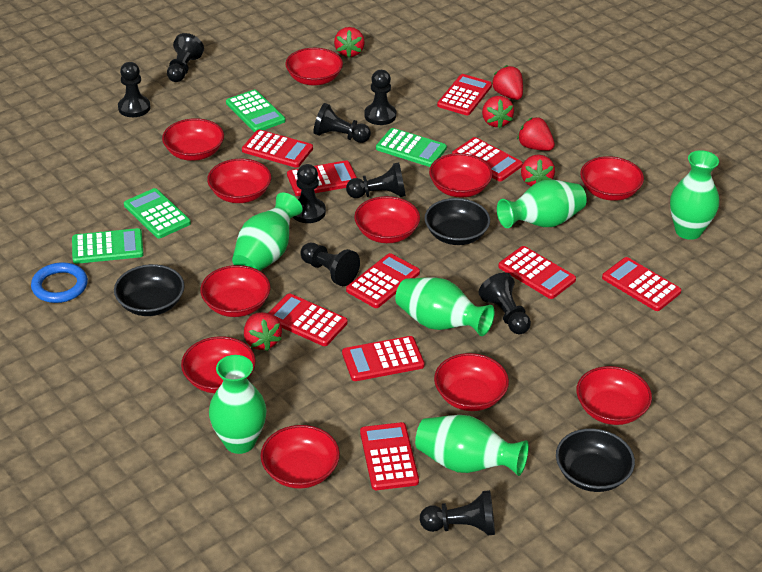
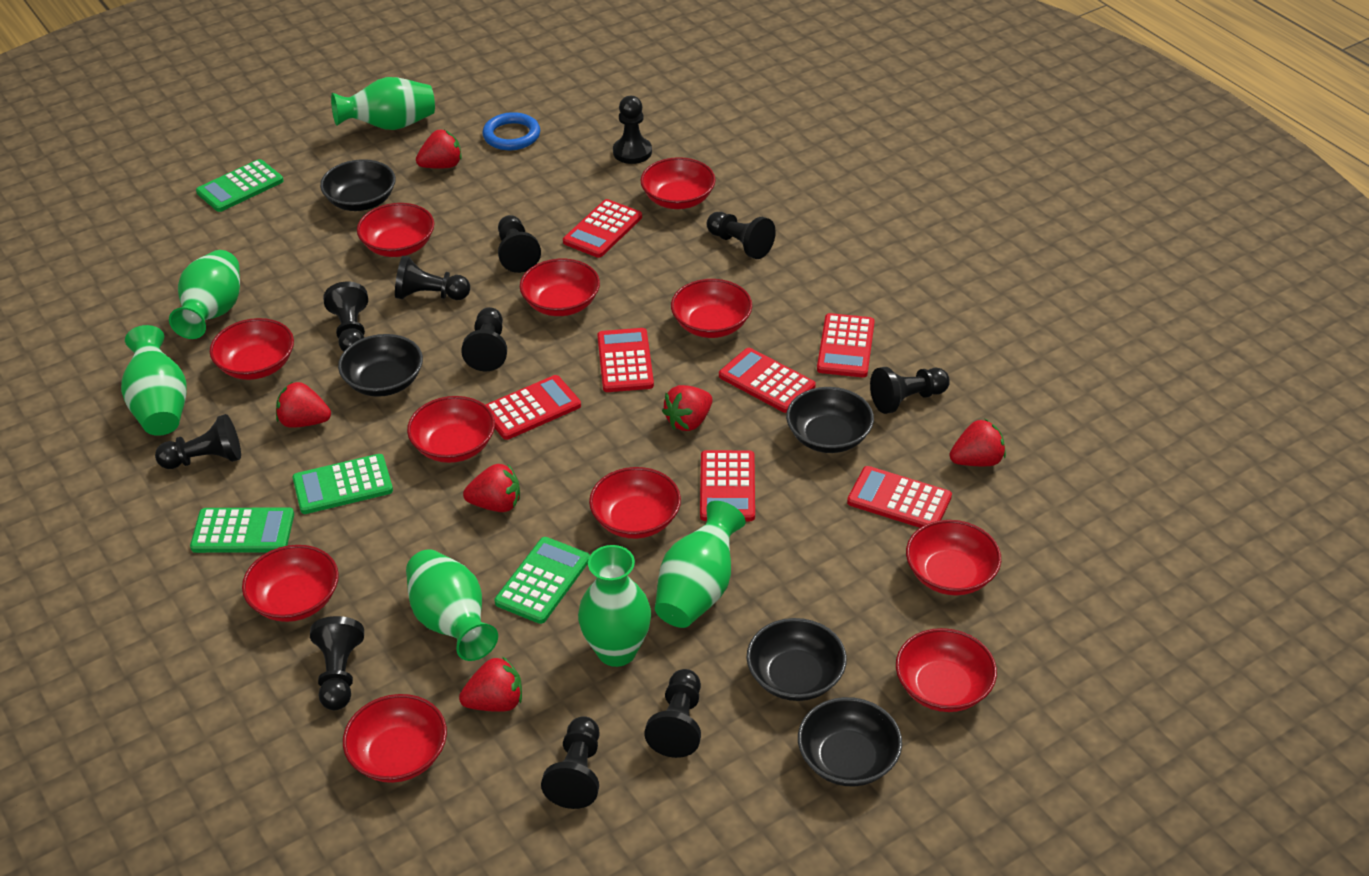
black bowl: [114,264,185,316] [425,198,490,245] [556,428,635,492] = 3 -> [320,159,396,211] [338,334,423,397] [747,618,847,701] [786,387,874,453] [798,697,902,787] = 5
black pawn: [118,62,151,117] [167,33,204,82] [293,164,326,223] [300,243,360,286] [314,103,371,143] [346,162,406,198] [364,70,396,125] [420,490,495,535] [479,272,531,334] = 9 -> [155,414,241,469] [310,616,364,710] [323,282,368,352] [395,256,470,300] [461,307,507,371] [498,215,541,273] [541,716,600,809] [613,96,652,164] [644,669,701,758] [707,212,776,259] [870,367,950,414] = 11
red calculator: [242,130,313,168] [269,293,348,346] [287,160,357,196] [342,336,425,381] [346,253,420,308] [360,422,419,490] [437,74,492,115] [452,137,523,181] [498,246,576,299] [602,257,681,311] = 10 -> [485,375,581,440] [563,199,642,258] [597,328,654,392] [700,450,755,521] [719,348,816,413] [817,313,875,377] [847,466,952,528] = 7

